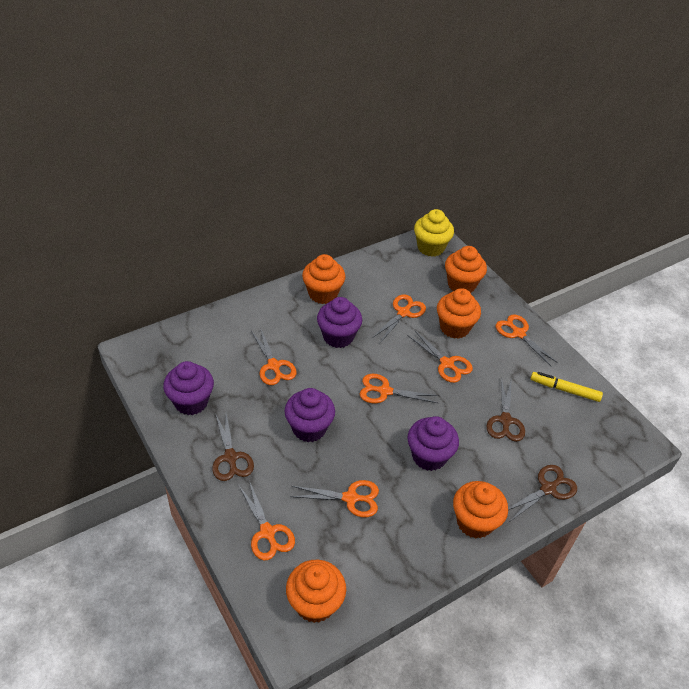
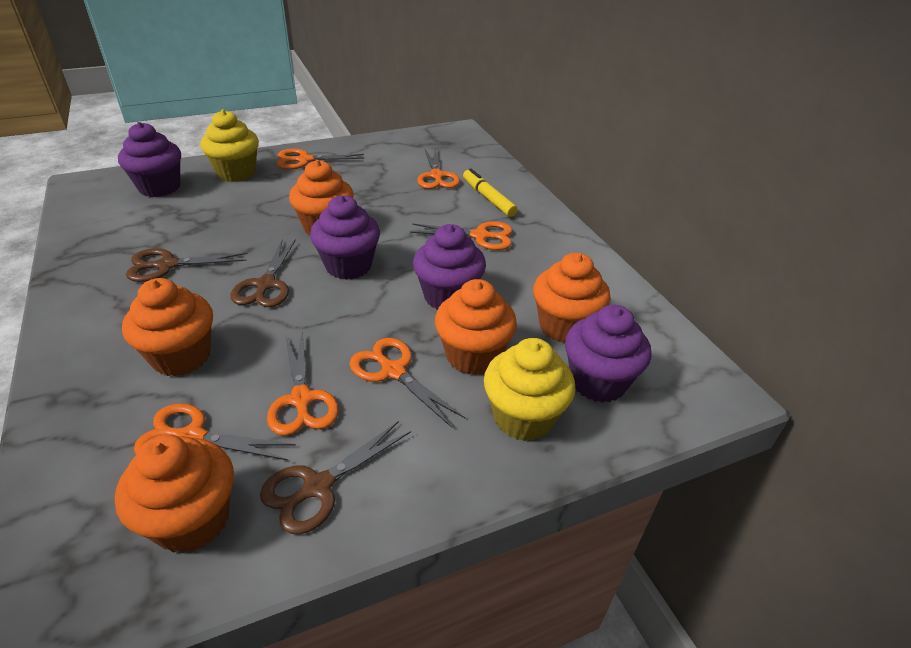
orange scissors: [239,481,295,561] [251,328,297,385] [290,480,379,517] [360,374,439,404] [372,294,426,343] [408,330,473,383] [496,314,558,366] = 7 -> [134,403,296,461] [267,332,339,436] [277,149,365,170] [350,338,465,428] [410,221,513,250] [417,147,460,189] = 6
yellow cupcake: [414,209,454,257] = 1 -> [200,110,259,182] [484,338,575,441] = 2

